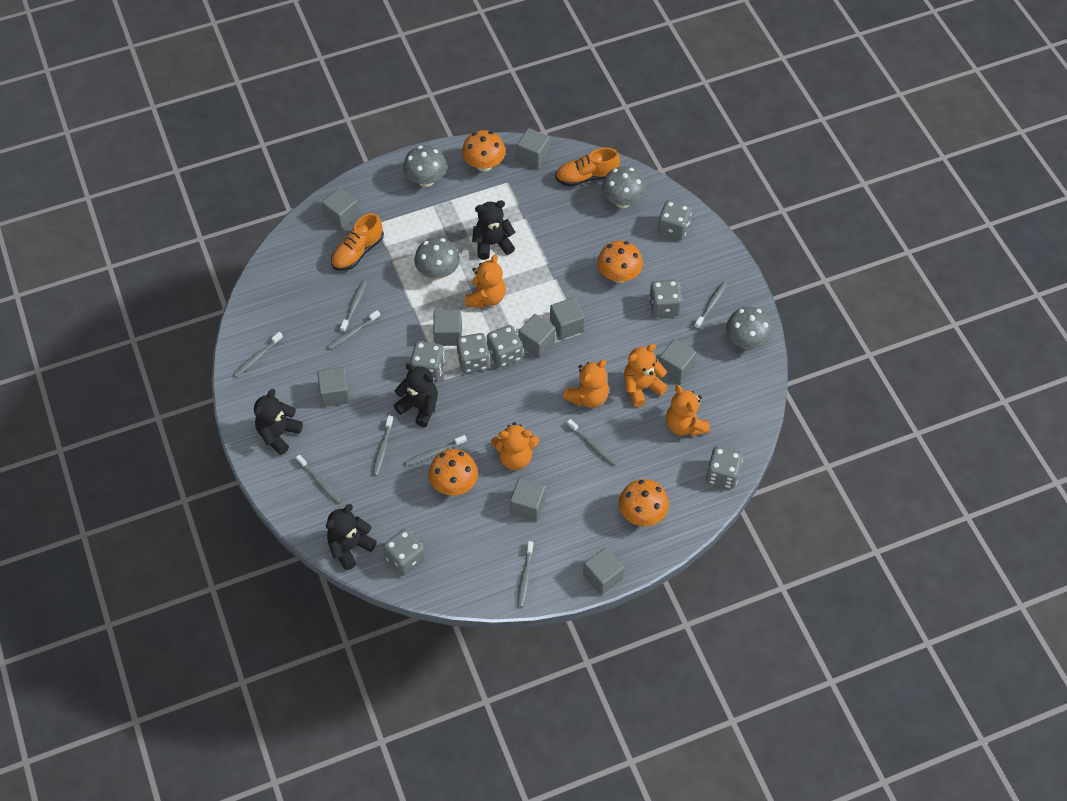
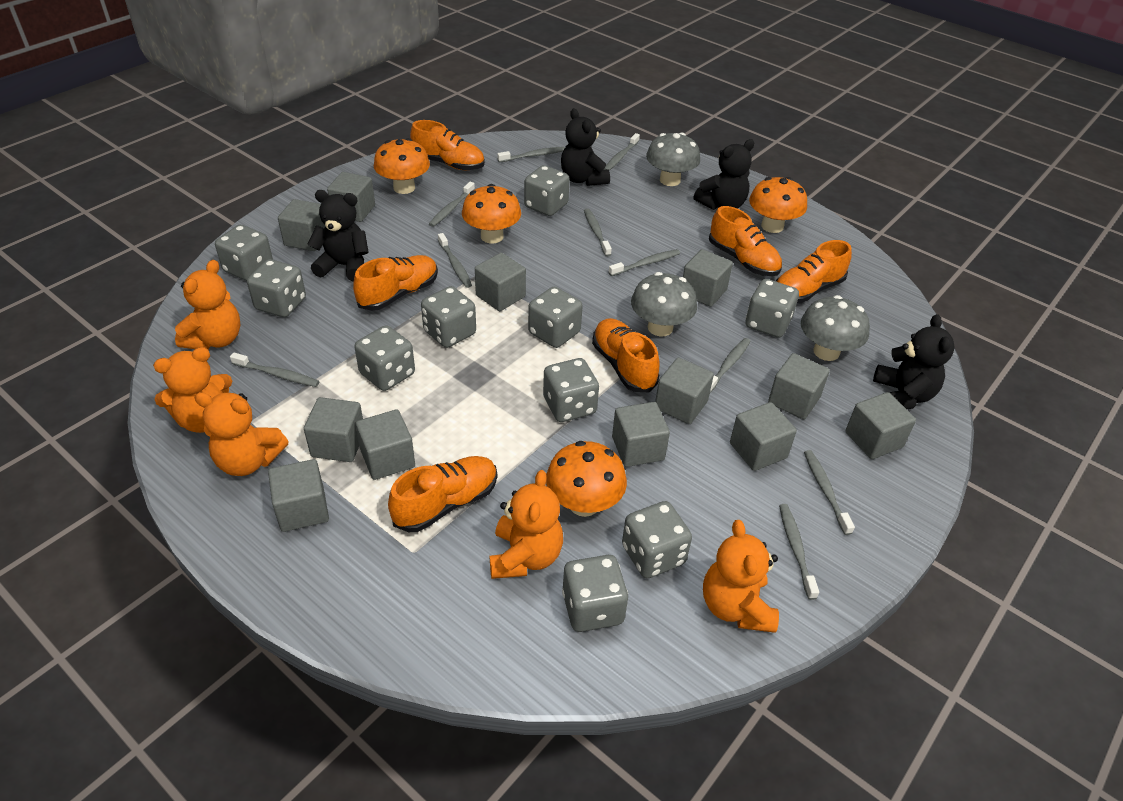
grey cube: [317,367,350,407] [322,188,359,230] [433,309,462,346] [510,478,546,521] [517,128,550,169] [518,314,556,358] [550,297,585,339] [583,547,624,595] [659,339,696,384] = 9 -> [268,459,329,532] [278,199,326,251] [304,397,363,462] [327,172,375,222] [355,409,415,480] [475,253,526,311] [612,402,670,467] [655,357,714,424] [683,249,733,307] [730,402,797,471] [768,353,830,419] [845,392,916,459] = 12
grey dice: [383,529,425,576] [410,341,445,381] [456,333,490,373] [487,325,523,368] [649,279,682,318] [658,200,692,240] [706,446,743,489] = 7 -> [215,225,273,281] [247,259,306,317] [354,325,415,391] [421,286,476,348] [524,165,570,216] [528,287,583,348] [543,358,599,422] [562,555,628,632] [622,501,692,578] [745,279,799,338] = 10
grey mushroom: [403,146,447,187] [414,237,460,280] [602,167,646,208] [726,307,773,349] = 4 -> [631,272,697,337] [646,133,700,186] [801,295,870,361] = 3
grey toothbrush: [233,332,283,377] [296,454,342,504] [327,310,380,350] [340,281,367,332] [373,415,394,476] [404,435,467,466] [518,541,534,607] [567,419,617,466] [694,282,727,329] = 9 -> [230,352,320,387] [429,182,475,227] [438,233,472,288] [497,147,565,163] [584,208,612,257] [604,133,640,171] [609,249,680,276] [710,338,751,393] [779,504,819,600] [804,450,855,535] = 10
orange shoe: [331,213,384,271] [555,148,620,187] = 2 -> [353,255,438,311] [388,456,497,532] [410,120,485,170] [592,318,660,392] [709,206,782,276] [776,240,852,303] = 6

